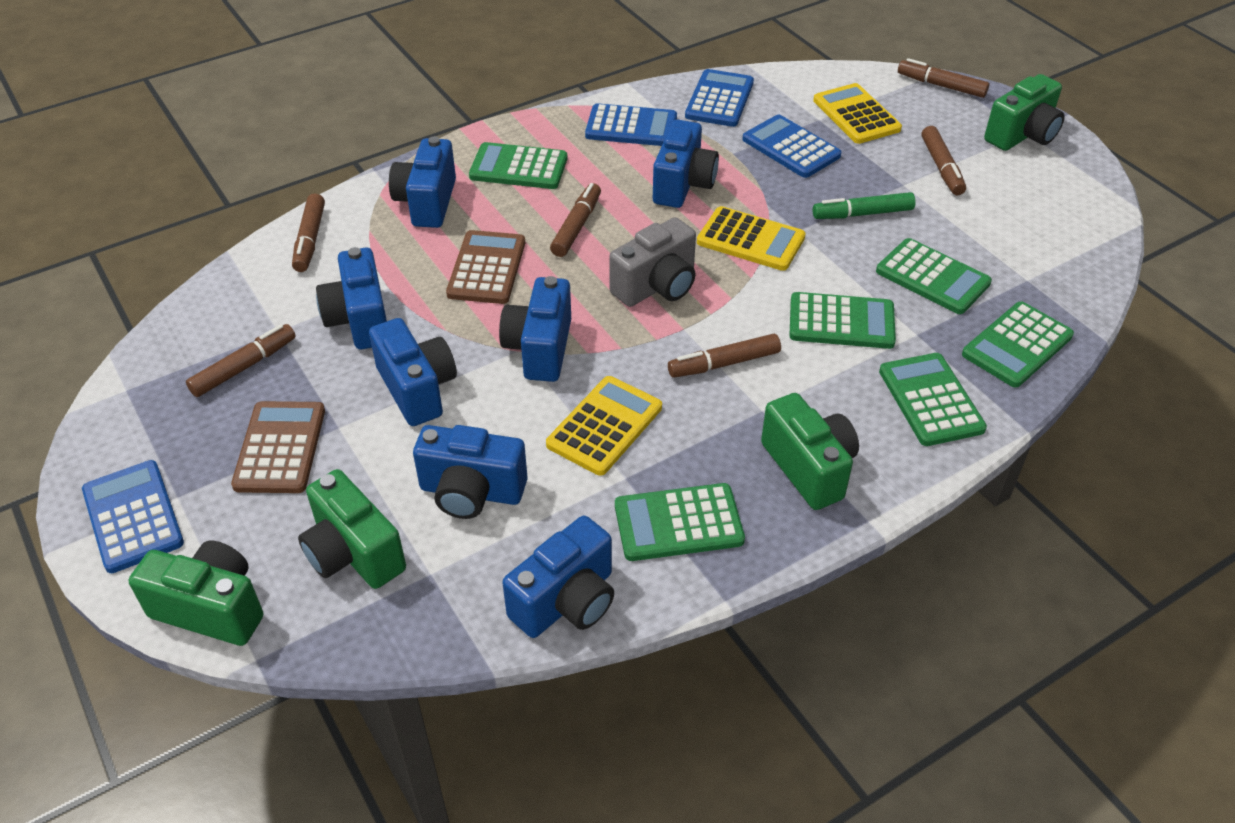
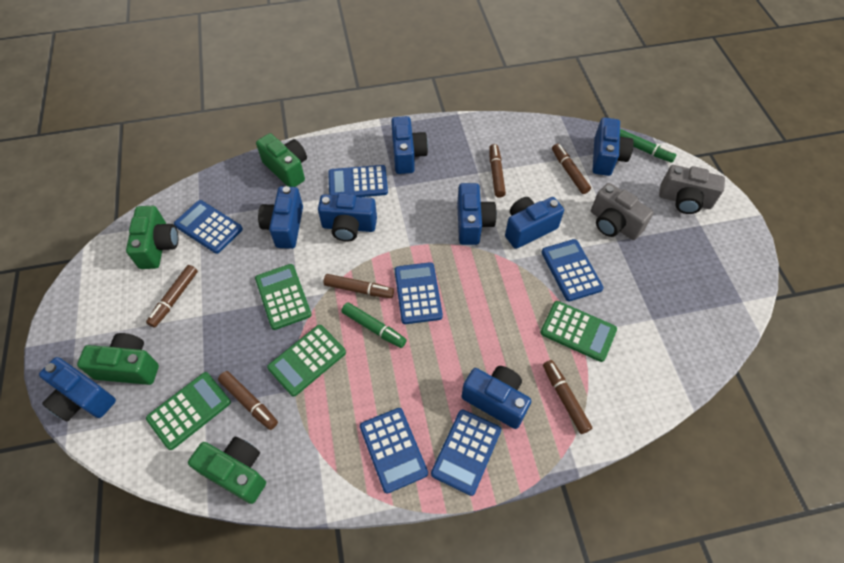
blue calculator: [82,460,184,573] [585,103,677,146] [685,69,754,127] [742,114,842,178] = 4 -> [174,200,243,254] [328,165,388,197] [360,408,428,494] [395,262,443,324] [431,410,501,496] [541,239,604,301] = 6
blue camera: [316,247,387,350] [369,318,457,426] [389,136,456,228] [413,425,528,519] [499,276,571,382] [502,516,614,638] [653,120,719,208] = 7 -> [39,357,116,421] [258,186,303,249] [318,193,377,242] [391,116,428,174] [457,183,497,245] [461,366,531,429] [505,197,564,249] [593,117,634,176] = 8
brown calculator: [231,401,325,493] [446,230,525,304] = 2 -> none = 0
green calculator: [469,142,567,189] [615,483,745,561] [789,292,896,349] [876,238,992,314] [879,353,987,446] [962,302,1074,387] = 6 -> [146,372,231,450] [255,264,312,330] [267,325,346,397] [540,301,617,362] = 4
green marker: [812,192,916,219] = 1 -> [341,302,407,348] [620,129,677,163] = 2
grey camera: [609,217,696,307] = 1 -> [591,183,654,240] [659,165,725,214] = 2
yellow calculator: [546,376,662,476] [697,206,806,271] [813,83,902,144] = 3 -> none = 0

